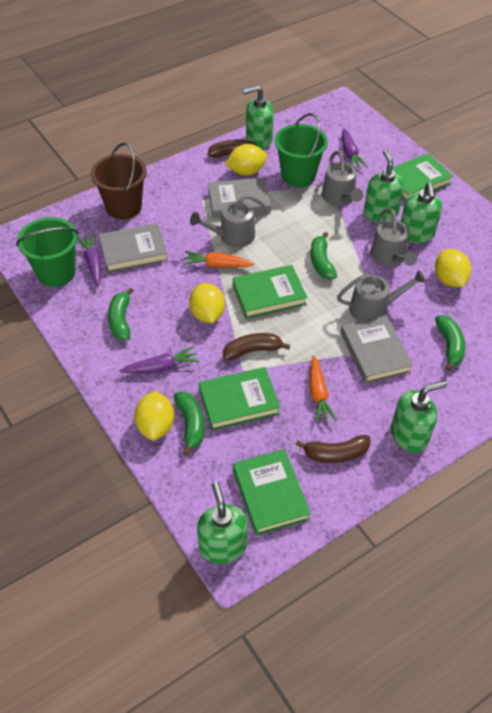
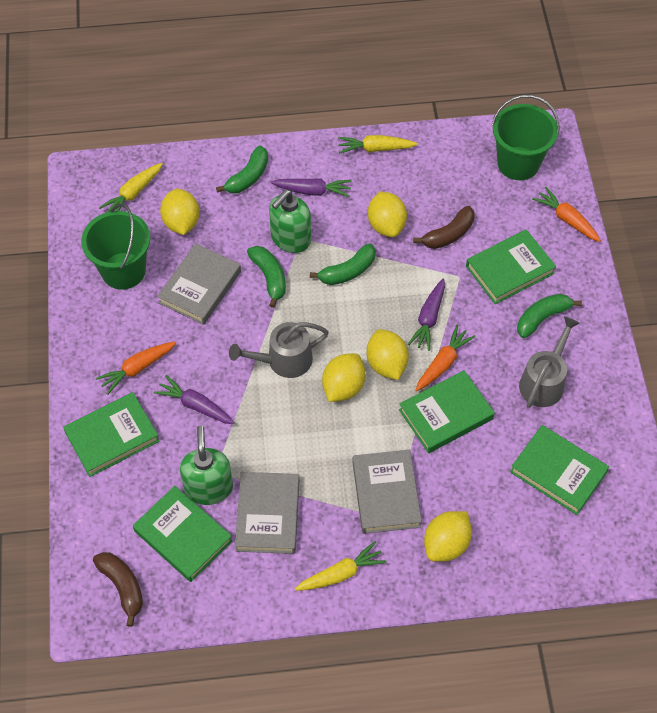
brown banana: [208,140,264,158] [223,333,290,361] [296,435,370,463] = 3 -> [93,552,143,627] [413,206,475,249] = 2
brown bucket: [91,143,146,220] = 1 -> none = 0
green book: [199,367,281,431] [233,265,307,319] [233,449,311,536] [392,153,453,201] = 4 -> [63,392,160,477] [133,486,233,582] [399,370,495,453] [466,229,556,304] [510,425,609,515] = 5
green soap dispenser: [197,482,248,564] [243,85,274,149] [364,149,405,222] [391,381,447,453] [401,182,442,243] = 5 -> [180,426,233,505] [269,190,311,253] = 2
grey watering can: [190,195,268,247] [322,150,363,206] [337,270,426,321] [370,208,417,266] = 4 -> [229,322,329,378] [519,316,580,408] = 2
orange carrot: [183,251,255,267] [310,356,337,423] = 2 -> [95,342,176,395] [416,325,476,391] [532,187,601,242] = 3
yellow carrot: none = 0 -> [99,163,163,213] [295,541,386,591] [338,135,418,154] = 3
yellow lemon: [134,391,174,441] [189,283,225,323] [225,144,267,176] [435,249,471,287] = 4 -> [160,188,200,235] [322,353,366,402] [367,329,409,380] [368,191,407,237] [424,511,472,562] = 5

